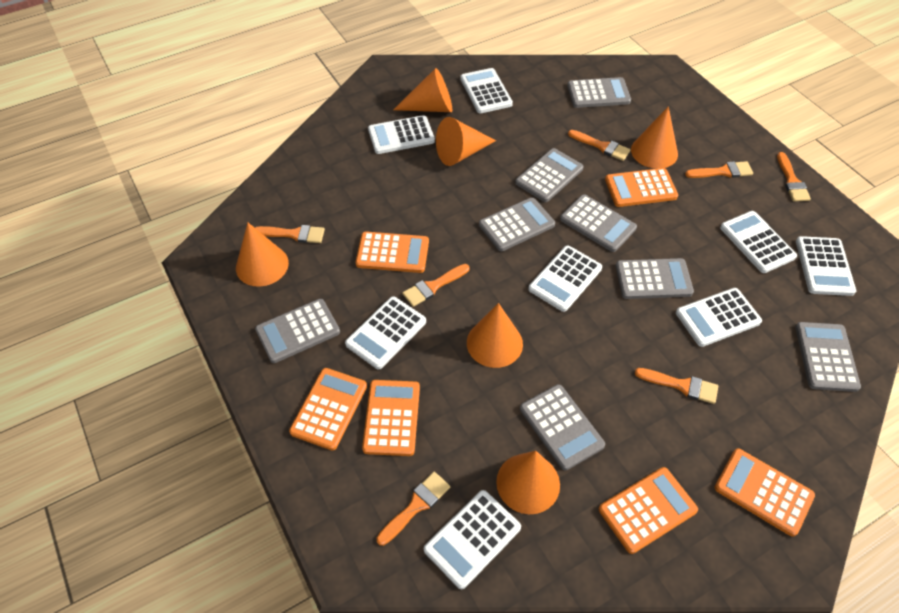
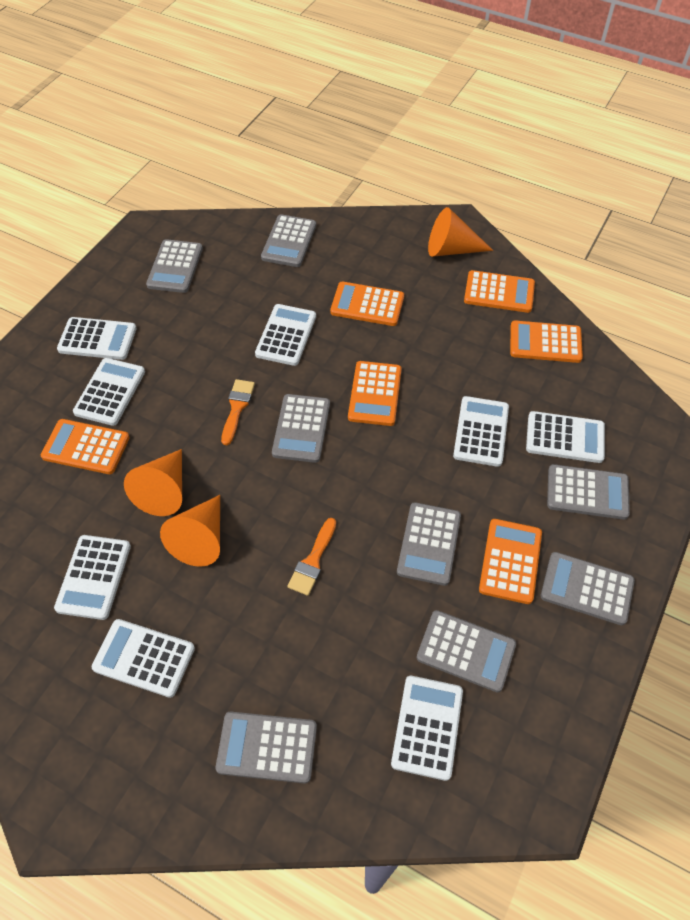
orange brush: [255,225,325,243] [377,472,450,546] [402,264,470,307] [568,130,631,161] [635,368,718,404] [685,161,753,178] [777,152,811,202] = 7 -> [221,379,255,445] [287,518,336,596] = 2
orange cone: [236,223,289,287] [393,68,452,112] [436,117,496,166] [467,303,523,368] [496,451,560,514] [631,106,678,169] = 6 -> [124,449,182,516] [160,495,220,567] [428,207,493,257] = 3

